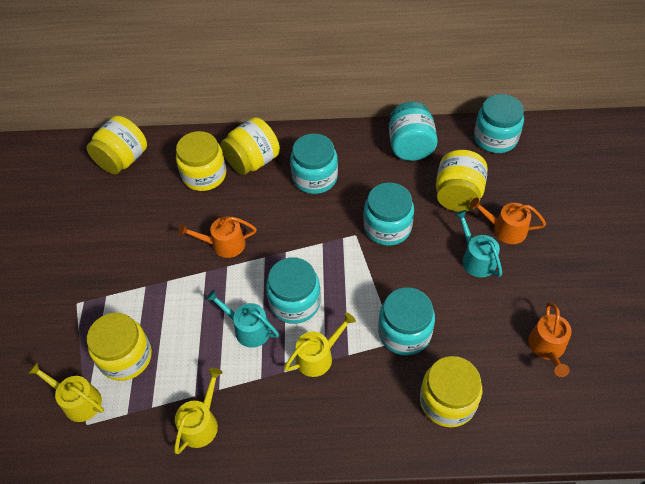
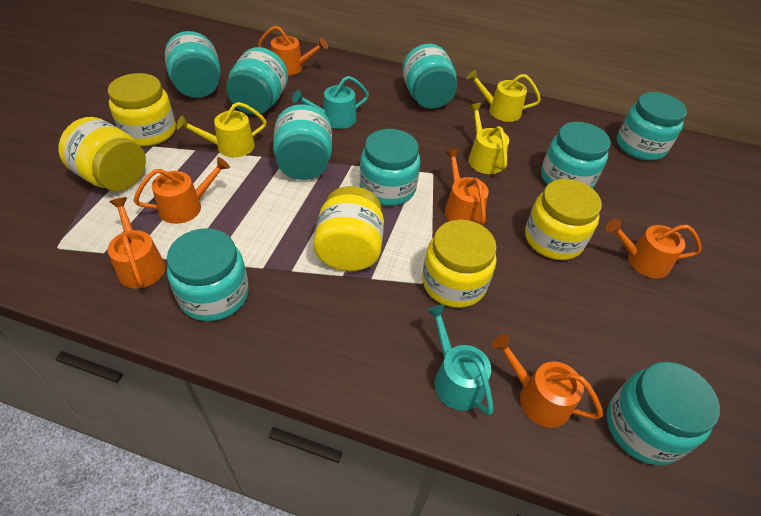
orange watering can: [178,217,257,258] [469,198,546,244] [528,302,572,377] = 3 -> [108,197,165,289] [134,157,230,224] [258,26,328,75] [445,149,489,225] [492,334,603,428] [605,219,701,278] = 6
turquoise jar: [266,257,321,324] [290,133,338,194] [363,182,414,246] [378,287,435,356] [389,102,438,161] [474,94,524,153] = 6 -> [165,31,221,98] [167,228,249,321] [226,47,288,115] [273,104,332,180] [360,129,420,206] [402,44,457,109] [541,122,611,188] [607,362,720,465] [617,92,687,161] = 9
yellow jar: [86,116,147,174] [87,313,152,381] [176,131,226,191] [221,117,280,175] [420,356,482,427] [436,150,488,212] = 6 -> [58,117,146,191] [108,73,176,146] [313,186,384,271] [422,220,497,308] [525,179,602,260] = 5

